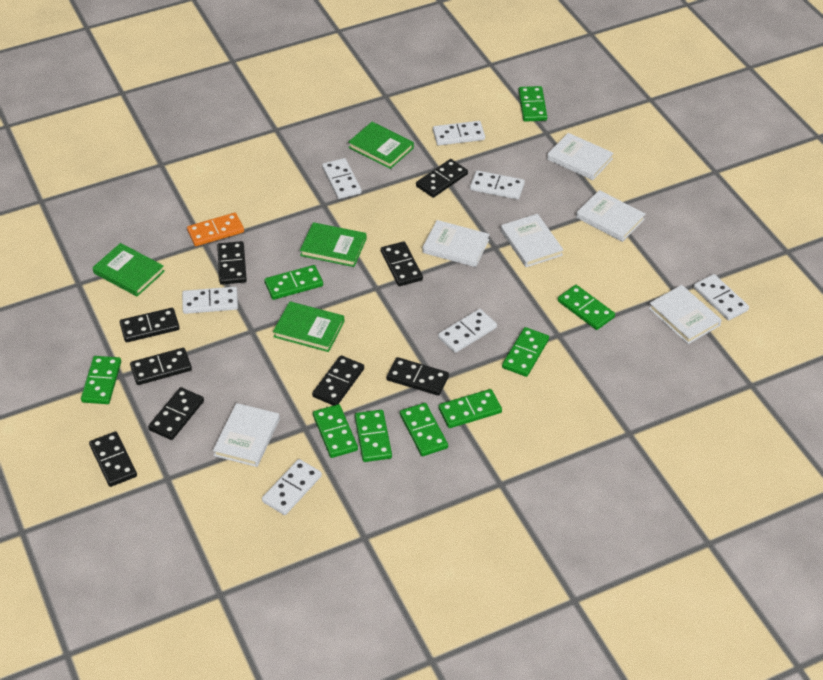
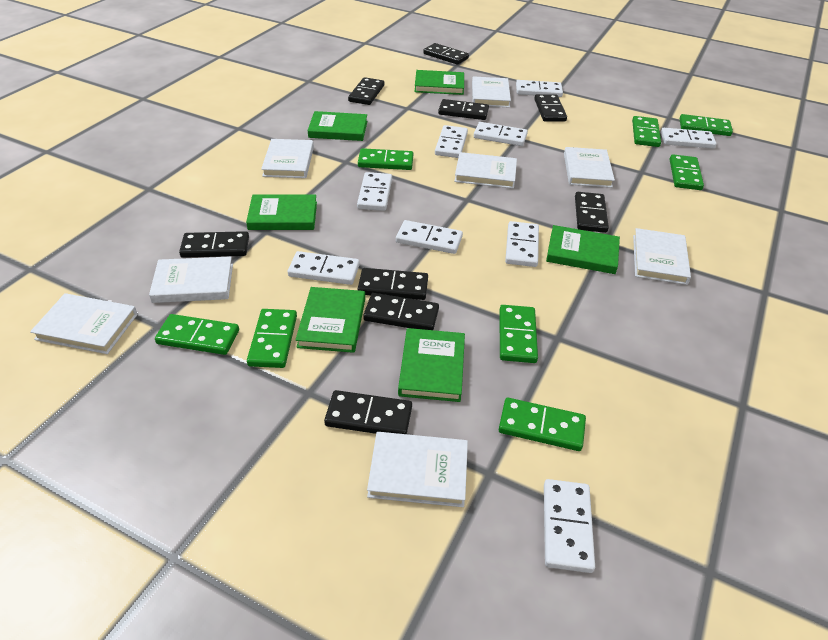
green book: [92,243,165,296] [273,301,345,352] [300,222,367,267] [348,122,414,169] = 4 -> [246,194,317,230] [295,287,365,353] [308,111,367,141] [398,328,465,402] [414,70,464,95] [546,225,620,274] = 6
green domino: [81,356,121,404] [264,265,323,300] [313,404,358,458] [355,410,392,462] [400,403,448,456] [438,389,502,428] [502,327,549,377] [518,86,547,121] [558,285,615,330] = 9 -> [155,314,239,355] [247,309,297,368] [358,148,413,170] [499,305,538,363] [499,398,586,451] [632,116,661,147] [670,154,704,190] [680,114,733,136] = 8
orange domino: [187,213,244,246] = 1 -> none = 0
white book: [213,403,280,467] [422,220,490,267] [501,214,563,267] [547,133,614,180] [576,190,645,242] [649,285,722,344] = 6 -> [30,293,138,354] [149,256,233,303] [261,139,314,178] [367,432,468,507] [454,152,517,189] [472,76,511,108] [564,147,615,188] [633,228,691,285] = 8
white domino: [182,287,238,314] [262,459,322,515] [322,158,362,199] [433,121,485,145] [438,309,497,353] [470,170,525,200] [694,274,749,320] = 7 -> [288,251,360,285] [357,172,392,211] [396,220,463,254] [435,125,468,158] [474,122,528,146] [505,221,539,267] [516,80,563,97] [544,479,595,573] [661,128,717,149] = 9

